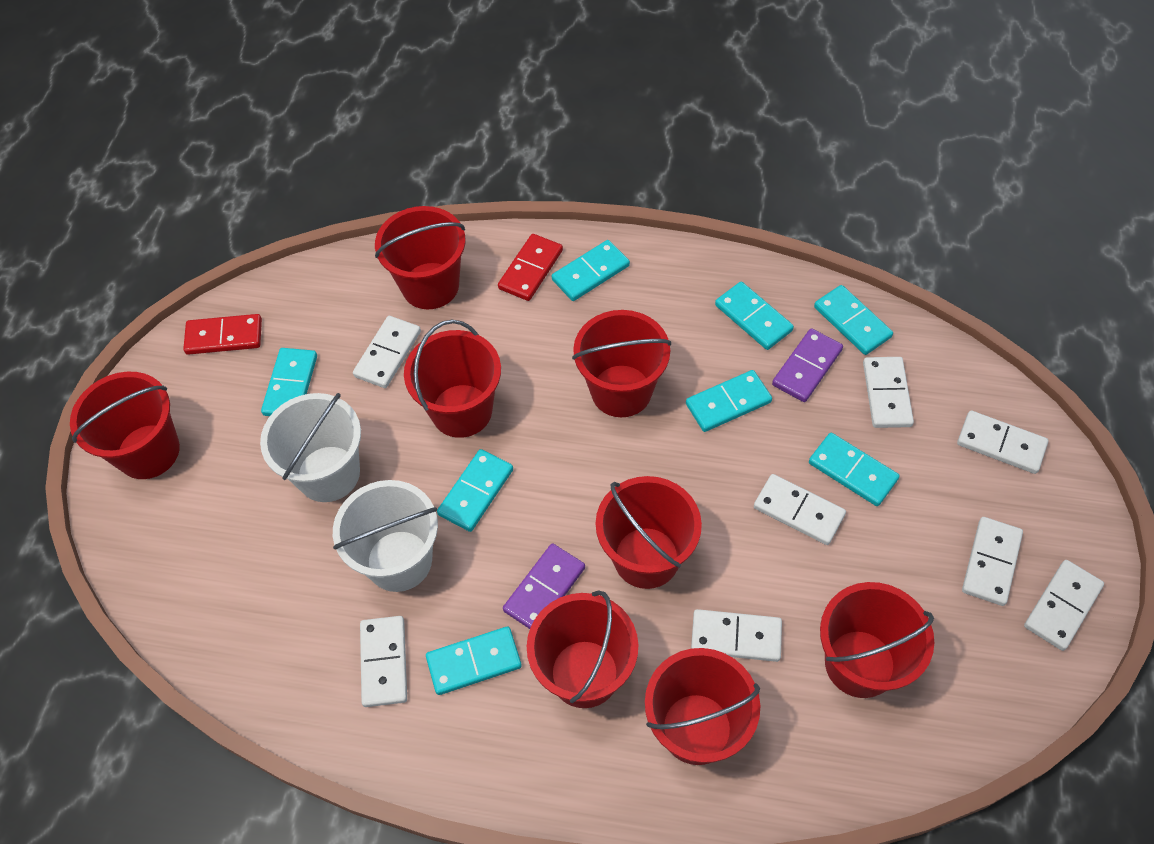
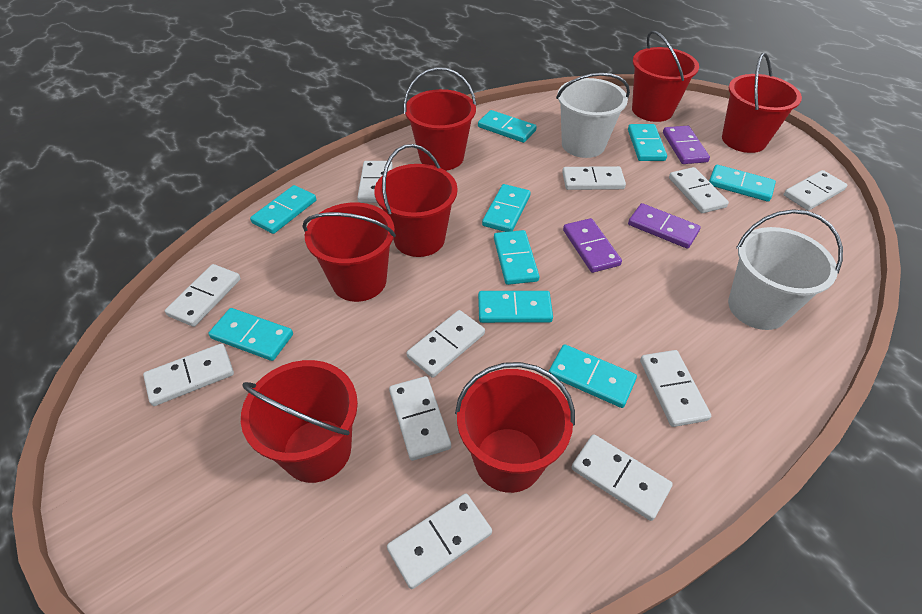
purple domino: [503,543,585,629] [772,328,843,402] = 2 -> [563,218,622,273] [628,203,701,249] [663,126,710,164] = 3
red bucket: [70,372,180,479] [375,206,465,309] [404,320,501,438] [527,590,638,708] [572,310,671,417] [596,476,702,589] [645,648,760,765] [820,582,934,698] = 8 -> [241,360,358,483] [303,203,396,302] [374,144,458,257] [404,67,477,171] [455,362,575,493] [632,30,699,122] [722,53,802,153] = 7
red domino: [183,314,262,355] [498,234,563,301] = 2 -> none = 0
turquoise domino: [261,348,317,416] [426,627,522,695] [437,449,513,532] [552,240,630,301] [686,370,772,432] [715,282,794,350] [809,433,900,506] [814,285,893,355] = 8 -> [208,308,293,361] [250,185,316,234] [478,110,537,143] [478,291,553,323] [482,184,531,232] [494,230,539,285] [549,344,637,408] [628,124,667,161] [709,165,776,202] = 9
white domino: [353,316,421,388] [360,616,407,707] [691,609,782,662] [754,474,846,545] [863,357,914,428] [957,411,1048,474] [962,517,1023,606] [1024,560,1104,651] = 8 -> [143,343,234,406] [165,264,241,327] [357,161,393,203] [387,493,492,589] [389,376,451,461] [406,310,485,378] [562,166,626,190] [571,434,673,521] [640,350,711,427] [669,167,729,213] [784,170,847,211] = 11

